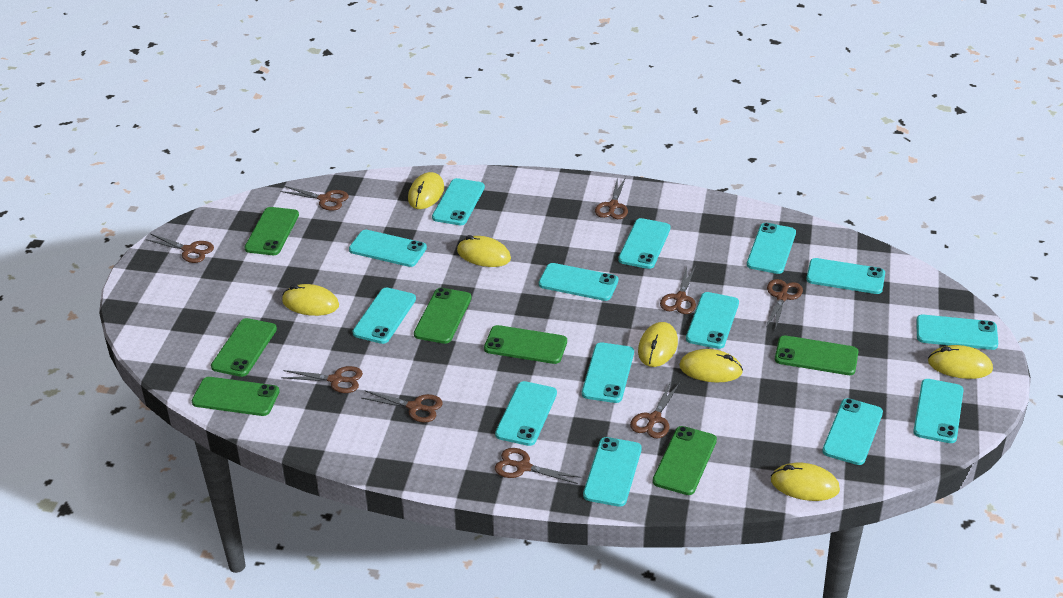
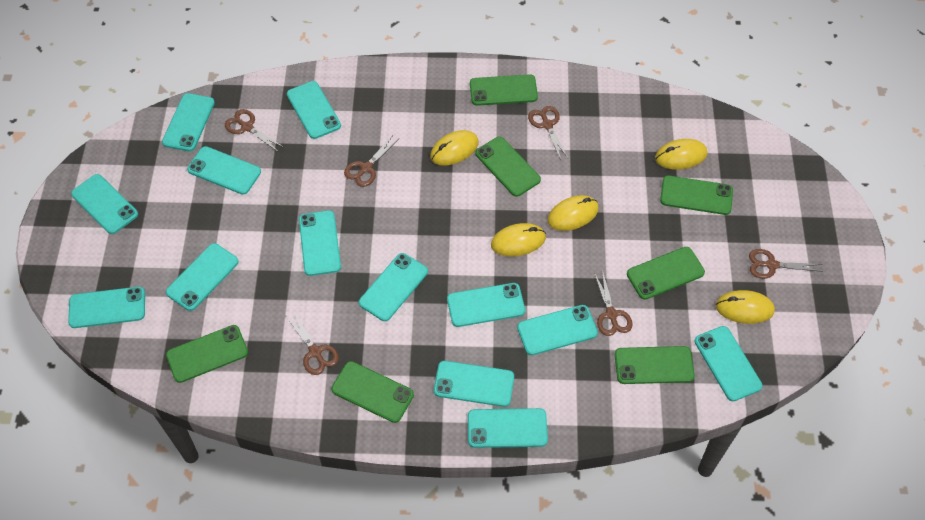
brown scissors: [146,234,214,263] [280,186,349,211] [281,366,363,393] [361,391,443,423] [495,448,581,484] [595,177,628,219] [630,381,680,438] [660,266,696,314] [766,279,803,330] = 9 -> [225,109,283,151] [287,311,339,375] [344,135,398,187] [528,106,568,160] [594,270,633,336] [749,249,823,279] = 6
turquoise phone: [349,230,427,267] [352,287,416,344] [432,178,485,225] [495,381,557,446] [539,263,618,301] [582,342,634,403] [583,437,642,507] [618,218,671,269] [686,292,739,349] [747,223,796,274] [806,258,885,294] [822,398,883,465] [913,379,964,443] [916,314,998,350] = 14 -> [68,287,145,328] [71,174,138,234] [162,93,215,151] [166,243,239,311] [187,146,261,195] [287,81,341,139] [299,210,341,276] [359,253,428,321] [434,361,514,407] [447,283,525,327] [468,408,548,448] [517,305,598,355] [695,326,762,401] = 13
yellow mouse: [282,284,339,316] [408,172,444,209] [457,235,511,267] [638,322,678,367] [679,349,743,382] [771,463,840,501] [928,345,993,379] = 7 -> [430,130,479,166] [491,223,546,257] [547,195,599,231] [655,139,707,170] [715,290,775,324] = 5

